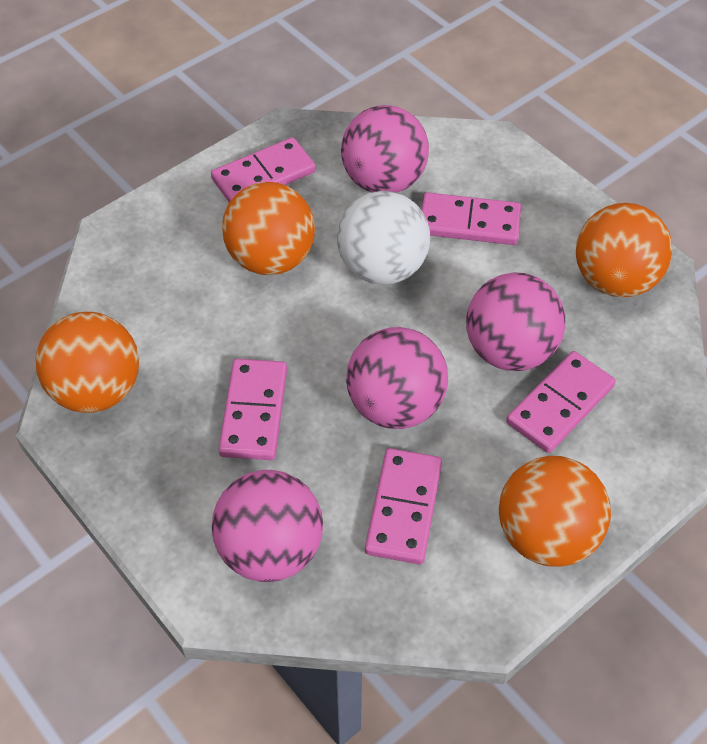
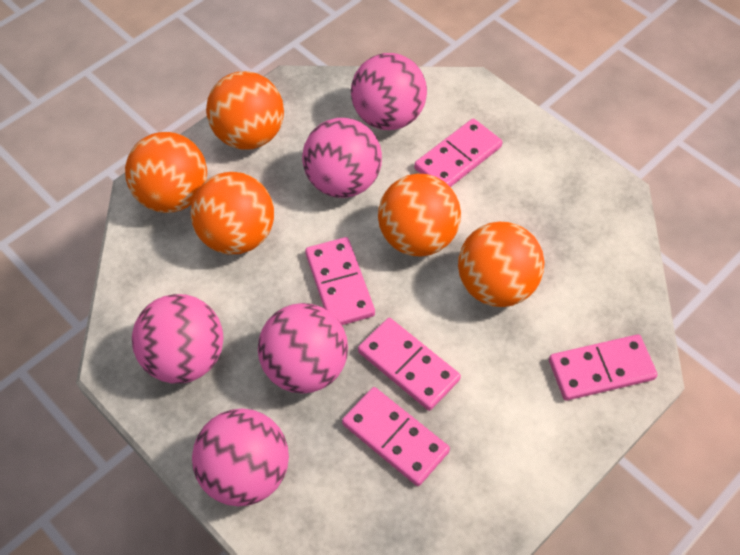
orange ball: [35,312,139,413] [222,182,315,275] [499,456,611,567] [576,203,673,297] = 4 -> [125,132,207,213] [191,172,274,254] [206,71,284,150] [378,174,461,257] [458,222,544,307] = 5
pink ball: [212,470,323,582] [341,105,429,193] [346,327,448,429] [466,272,565,371] = 4 -> [132,294,223,384] [192,408,289,506] [258,303,348,394] [302,118,382,198] [351,53,427,130] = 5
white ball: [337,191,430,285] = 1 -> none = 0

